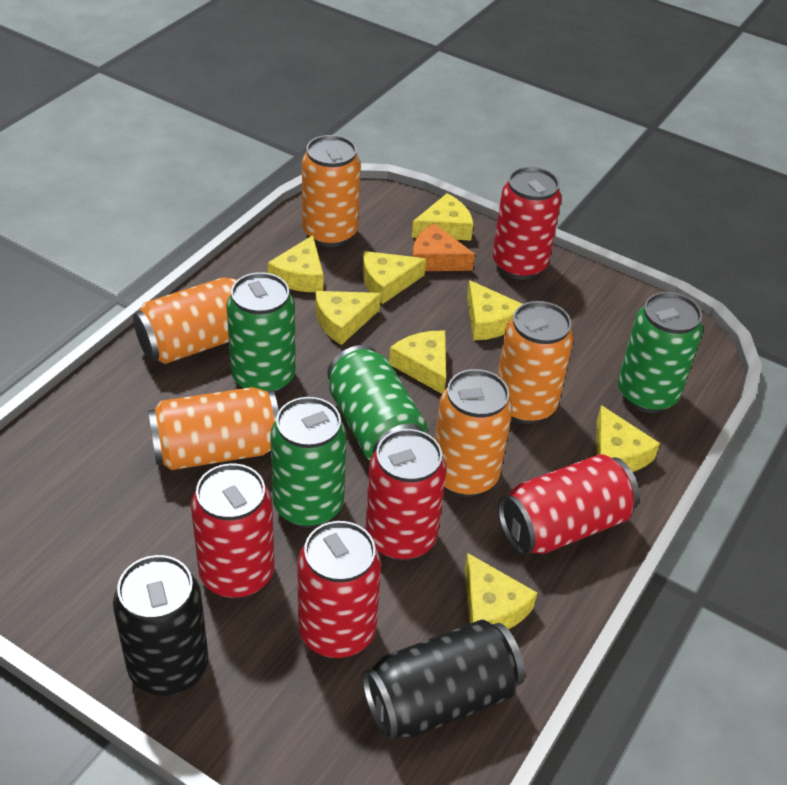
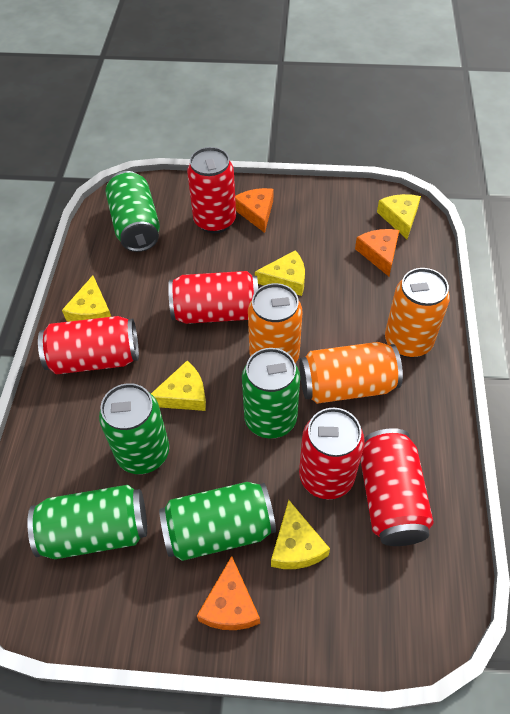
black can: [113,555,209,696] [362,619,525,740] = 2 -> none = 0
green can: [226,272,296,393] [270,397,347,528] [327,345,427,460] [618,292,703,413] = 4 -> [27,485,147,559] [99,383,169,474] [106,171,160,252] [159,482,276,561] [242,348,300,439] = 5
orange can: [133,277,241,364] [148,387,279,470] [302,135,361,247] [435,369,513,497] [498,301,574,424] = 5 -> [248,283,302,363] [299,342,403,404] [385,268,450,358] = 3
orange cheese: [412,223,475,271] = 1 -> [197,556,260,630] [235,188,273,233] [355,229,399,276] = 3
yellow cheese: [268,235,324,292] [315,291,381,345] [363,251,426,304] [389,331,446,394] [412,193,473,241] [465,553,537,629] [467,280,523,340] [596,405,660,472] = 8 -> [62,276,111,322] [151,361,206,411] [255,250,305,296] [271,500,330,569] [377,194,421,239] = 5

